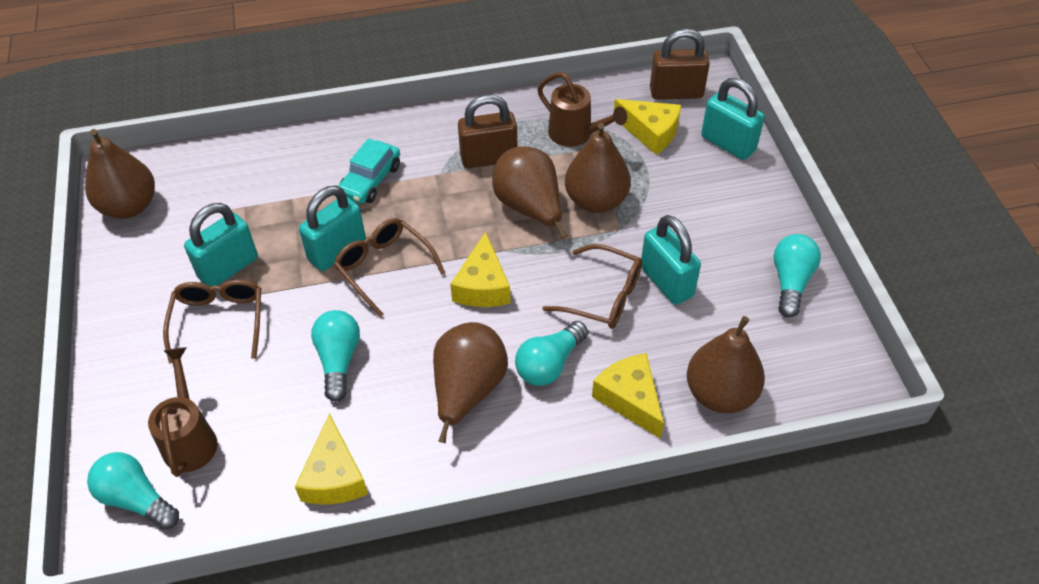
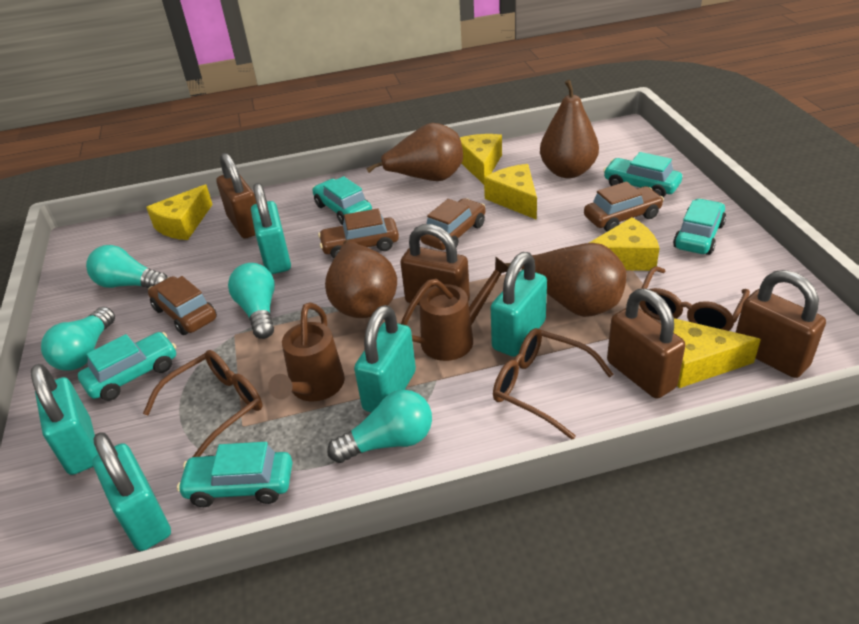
brown car: none = 0 -> [148,276,217,335] [318,209,399,258] [420,198,485,250] [584,182,664,232] = 4
brown padlock: [458,95,517,168] [650,29,710,100] = 2 -> [217,153,257,239] [400,224,470,305] [607,289,685,399] [736,270,826,378] = 4
brown pear: [85,129,155,219] [433,322,508,443] [492,146,567,239] [565,123,631,213] [687,316,765,413] = 5 -> [325,240,397,318] [366,123,463,181] [505,243,626,317] [540,80,599,178] = 4
turquoise car: [338,138,400,204] = 1 -> [78,332,176,401] [177,442,292,507] [313,176,372,225] [603,152,682,198] [673,199,726,255] = 5
turquoise padlock: [184,203,258,287] [299,186,366,271] [641,215,701,305] [701,78,764,160] = 4 -> [31,364,98,475] [93,432,171,551] [251,183,291,274] [354,305,416,412] [491,252,547,357] = 5
yellow cheese: [295,413,368,505] [450,232,511,307] [592,353,664,439] [614,99,681,155] = 4 -> [146,184,213,240] [459,134,502,184] [484,164,537,220] [589,217,659,271] [673,318,761,388] = 5

